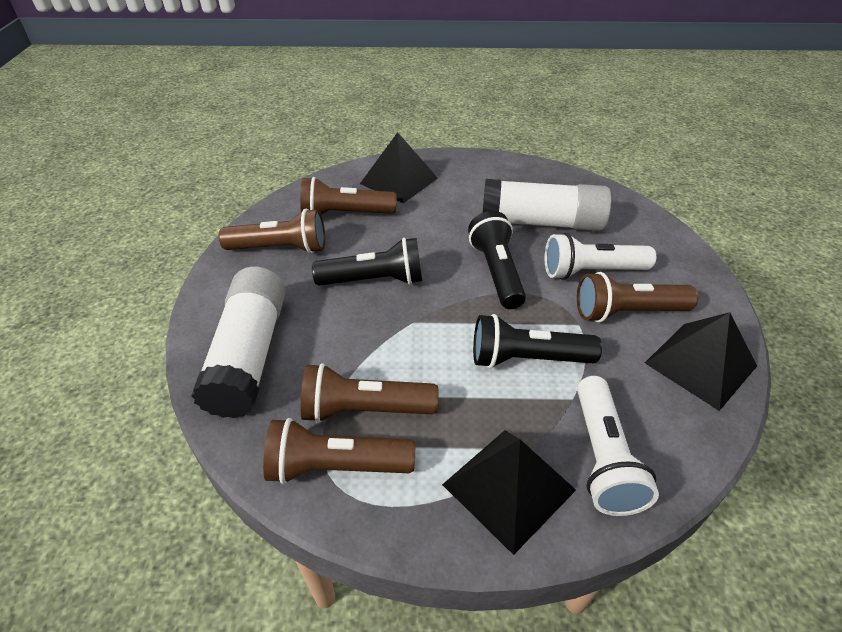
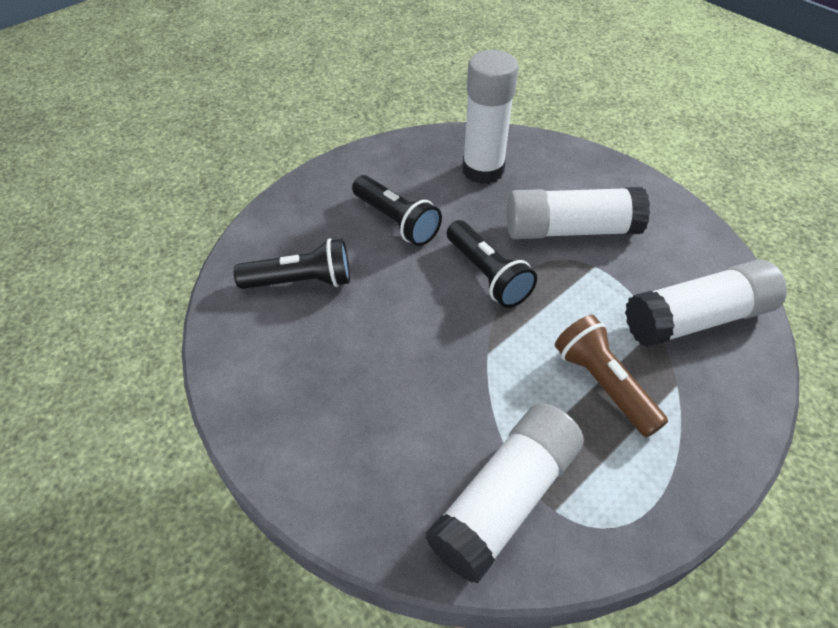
black pyramid: [360,132,438,204] [442,430,576,555] [645,312,757,411] = 3 -> none = 0
brown flashlight: [219,209,325,253] [263,418,415,484] [300,177,396,215] [301,363,439,423] [577,272,698,322] = 5 -> [555,315,668,438] = 1
white flashlight: [545,233,656,280] [577,376,659,516] = 2 -> none = 0
white glue stick: [191,267,286,418] [483,179,611,231] = 2 -> [425,403,584,583] [462,50,519,184] [507,187,650,239] [625,260,787,348] = 4

